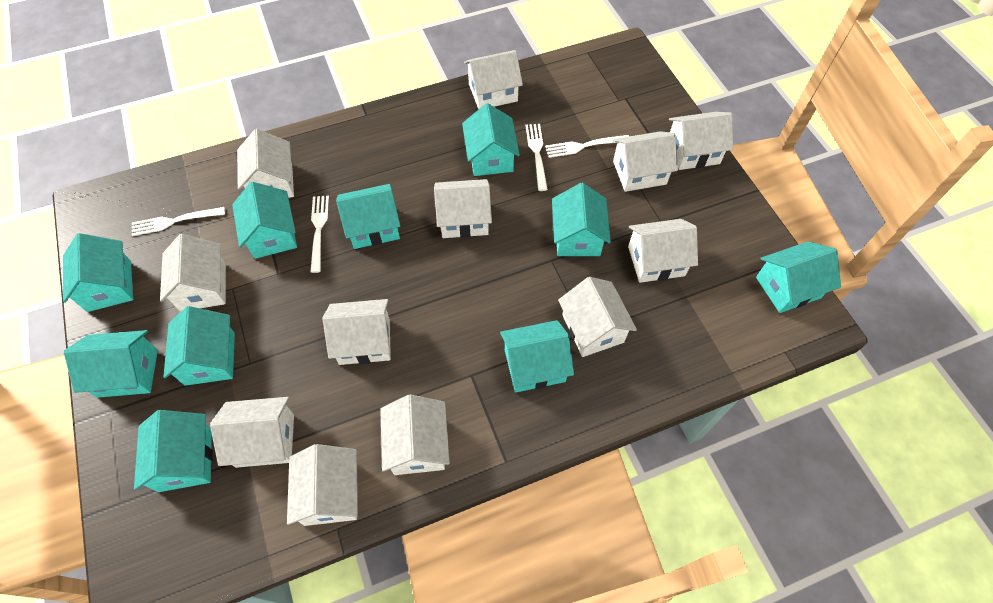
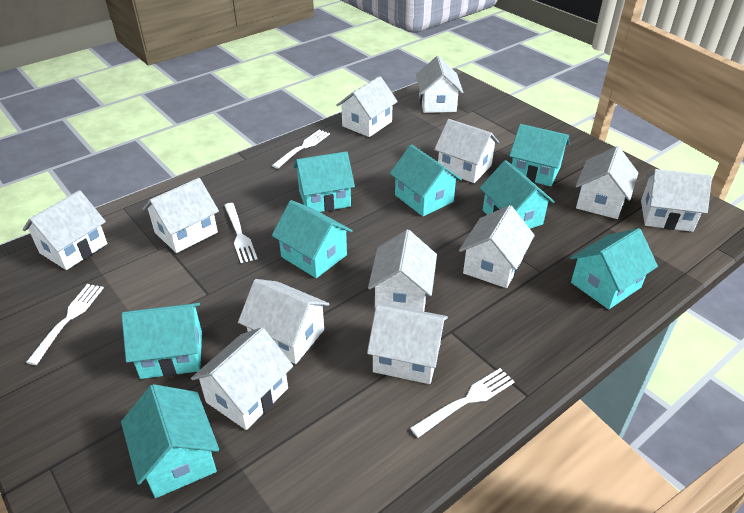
turquoise house: [63,233,133,312] [64,330,158,398] [134,410,213,492] [163,306,235,386] [232,182,297,259] [336,184,400,249] [462,103,520,176] [500,320,574,392] [552,183,611,256] [756,241,841,313] = 10 -> [121,384,219,498] [122,303,202,379] [272,200,353,278] [293,151,355,212] [390,144,462,216] [480,160,555,229] [509,124,570,187] [570,228,658,309] = 8

